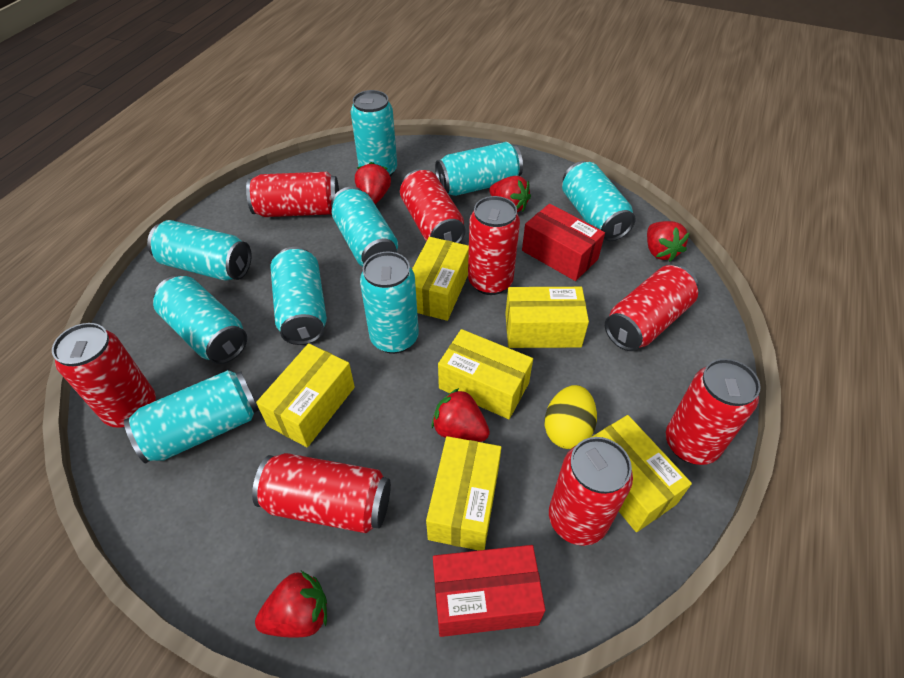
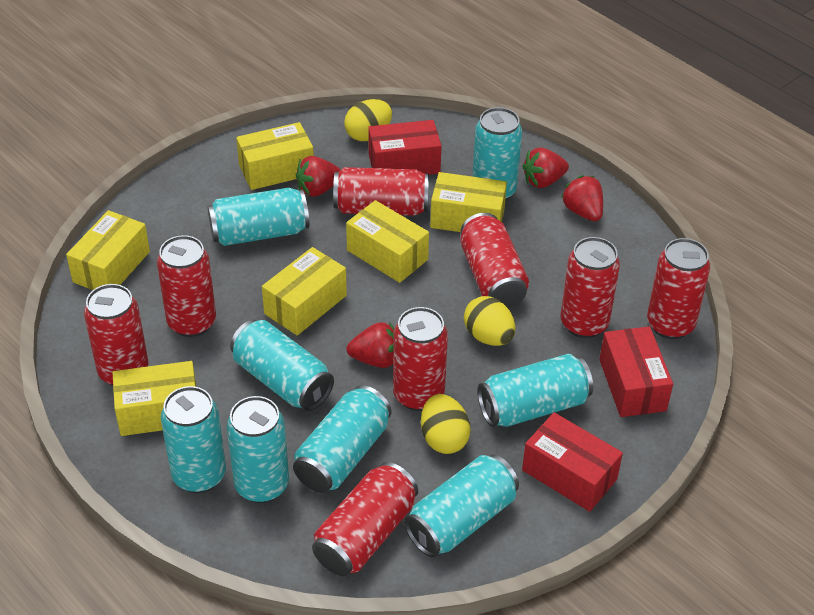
red box: [433,545,546,637] [522,204,605,281] = 2 -> [368,120,442,175] [522,412,623,512] [599,326,673,417] = 3
red strawberry: [255,571,327,638] [355,162,391,204] [432,388,490,442] [489,176,531,213] [647,221,690,262] = 5 -> [296,156,341,197] [347,322,394,368] [522,148,569,188] [561,176,603,221] = 4
turquoise can: [124,370,259,464] [147,220,251,281] [153,276,247,364] [271,247,327,345] [331,187,398,266] [351,90,397,177] [360,252,419,354] [435,142,523,196] [562,161,636,241] = 9 -> [161,386,226,493] [208,188,309,246] [226,396,289,503] [230,320,334,411] [293,385,391,493] [404,455,519,557] [472,107,522,201] [477,354,593,427] = 8
yellow egg: [545,385,597,449] = 1 -> [344,99,392,141] [421,394,471,454] [464,296,515,346] = 3

